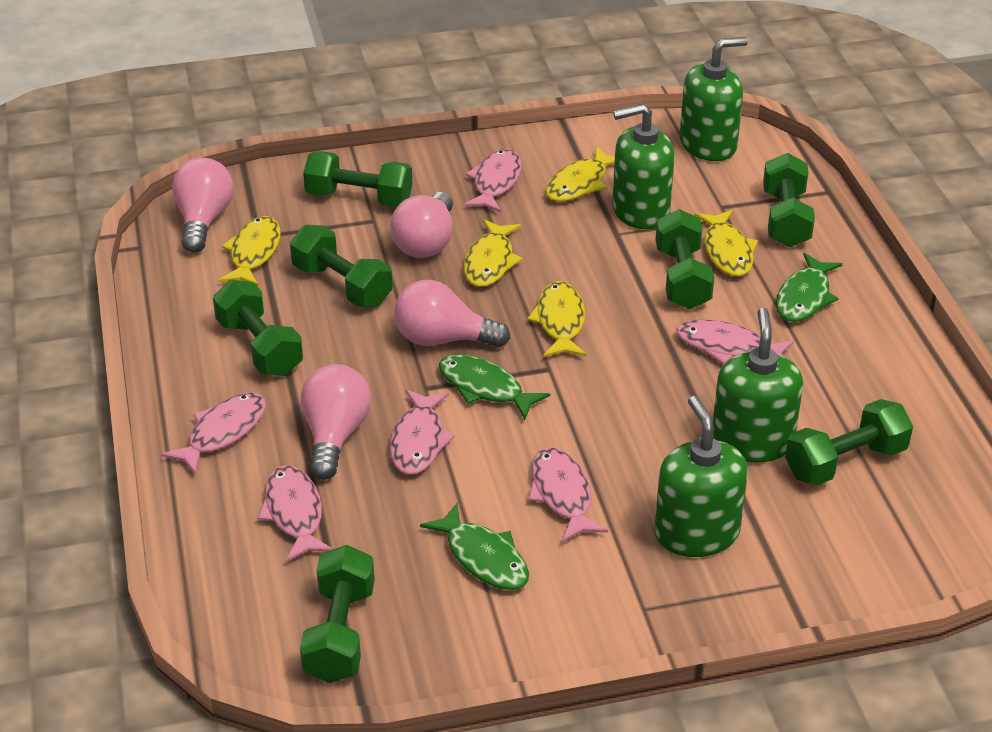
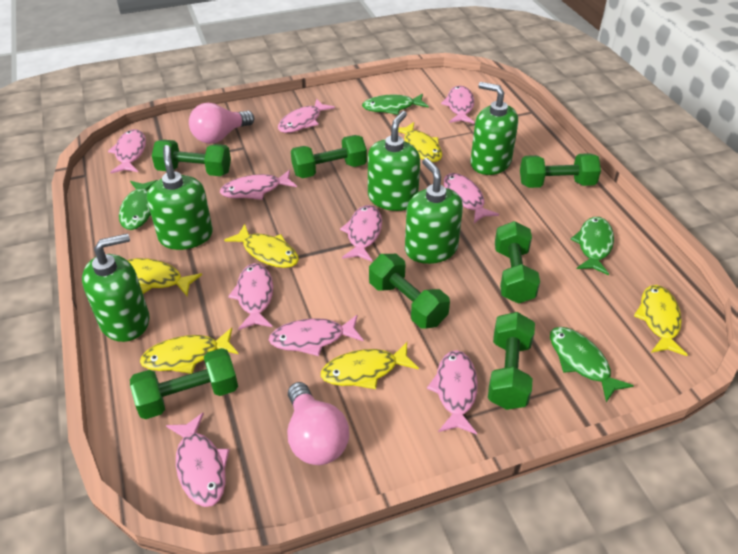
green fish: [420,503,529,590] [439,354,550,420] [776,253,843,322] = 3 -> [119,180,158,230] [362,93,429,115] [550,327,634,402] [570,217,614,275] = 4
green soap dispenser: [612,103,674,229] [654,396,748,557] [680,37,748,161] [713,308,803,462] = 4 -> [82,233,149,342] [147,145,213,250] [368,111,420,211] [405,158,463,264] [470,82,518,175] = 5
pink fish: [161,392,266,474] [258,465,333,562] [390,389,455,475] [463,149,522,213] [528,448,608,542] [676,319,794,364] = 6 -> [108,129,146,173] [166,413,230,507] [220,170,297,200] [228,263,273,330] [269,315,363,356] [278,99,335,133] [340,205,382,262] [427,350,478,434] [441,86,474,123] [444,173,499,223] = 10
pink light bulb: [172,158,234,253] [301,364,371,480] [390,192,453,258] [394,280,510,348] = 4 -> [189,103,254,144] [287,382,349,465] = 2
yellow fish: [218,216,281,286] [464,219,523,287] [527,281,587,357] [546,146,615,202] [694,210,758,277] = 5 -> [127,258,202,296] [140,328,238,374] [224,224,299,268] [321,342,419,389] [398,122,442,162] [634,285,688,356] = 6

